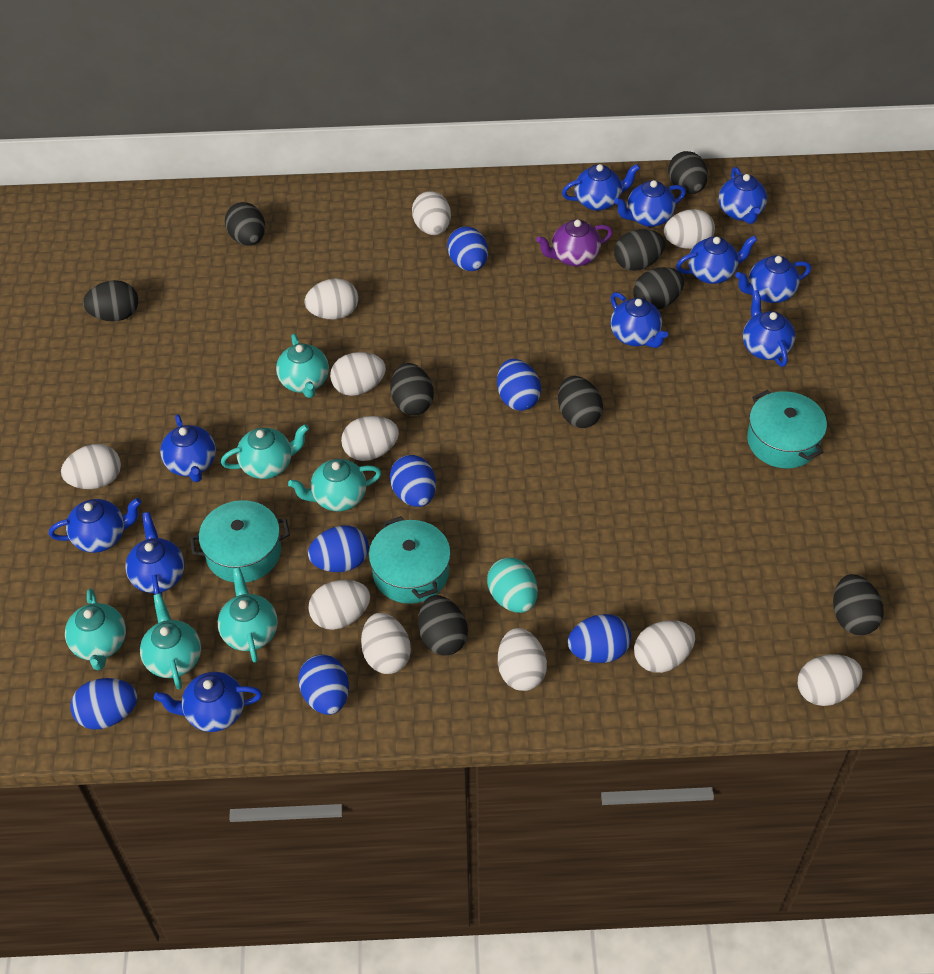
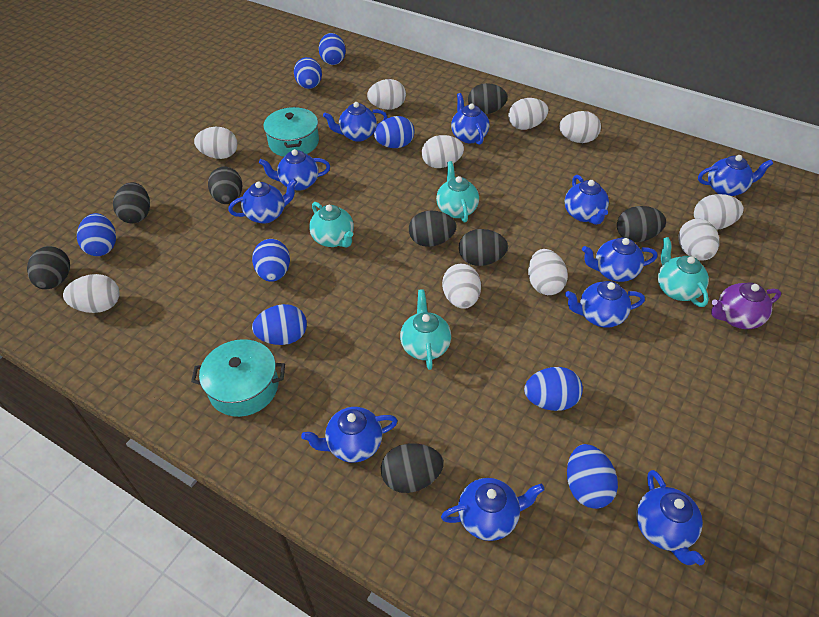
black egg: [83,280,138,321] [225,202,265,246] [391,363,434,415] [418,595,468,656] [558,376,603,428] [614,229,665,271] [633,267,684,310] [668,151,708,194] [833,574,884,635] = 9 -> [27,246,70,289] [113,182,150,223] [208,167,242,204] [381,443,444,493] [409,210,457,247] [459,229,508,266] [468,83,508,114] [617,206,666,242] = 8
blue egg: [70,678,137,730] [298,654,349,715] [308,525,369,572] [390,455,436,507] [447,226,488,271] [497,359,541,411] [568,614,631,663] = 7 -> [77,213,116,256] [252,239,290,282] [252,304,307,345] [294,57,322,89] [319,33,346,65] [374,116,415,148] [524,367,583,411] [567,444,618,509] = 8
turquoise egg: [487,557,538,613] = 1 -> none = 0
turquoise pot: [190,500,290,582] [369,516,451,604] [747,390,827,468] = 3 -> [191,339,285,417] [263,107,319,157] = 2
turquoise teapot: [65,588,126,671] [140,593,201,690] [218,567,278,663] [221,424,309,479] [276,334,329,398] [288,459,381,511] = 6 -> [309,202,354,248] [400,289,451,370] [436,161,479,222] [658,237,709,307] = 4
white egg: [61,444,121,489] [305,278,358,319] [308,580,370,630] [330,352,386,396] [341,416,399,461] [361,613,411,674] [412,191,451,235] [498,628,547,691] [634,620,695,673] [664,209,715,249] [798,654,863,706] = 11 -> [63,274,119,313] [194,127,237,159] [367,79,406,110] [422,135,464,168] [442,264,481,309] [508,98,549,130] [528,249,568,295] [559,111,601,143] [678,218,719,261] [694,194,744,230] = 10

